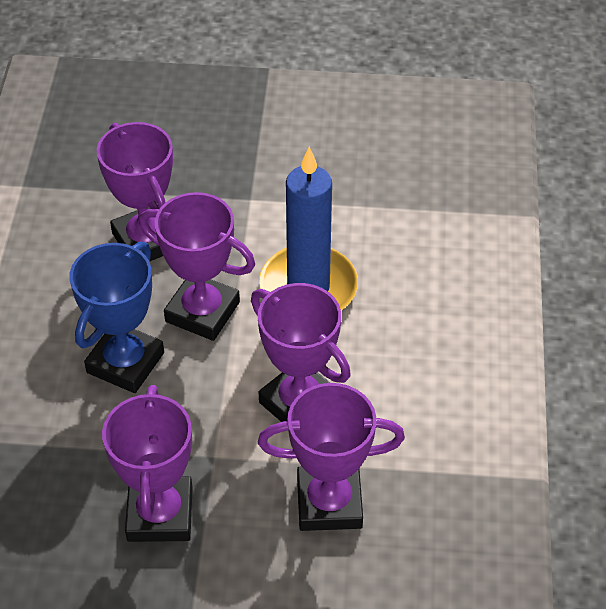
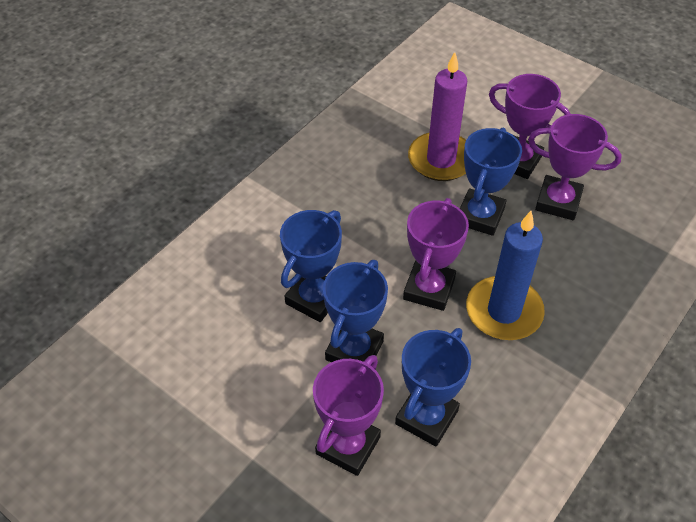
blue trophy: [69,241,164,393] = 1 -> [280,210,342,322] [323,260,388,362] [395,328,471,447] [460,128,522,236] = 4
purple candle: none = 0 -> [408,52,467,181] = 1
purple trophy: [97,122,173,261] [102,385,193,542] [139,192,255,341] [251,283,351,422] [258,383,405,531] = 5 -> [313,355,384,476] [403,198,469,311] [489,74,571,179] [528,114,622,220] = 4

